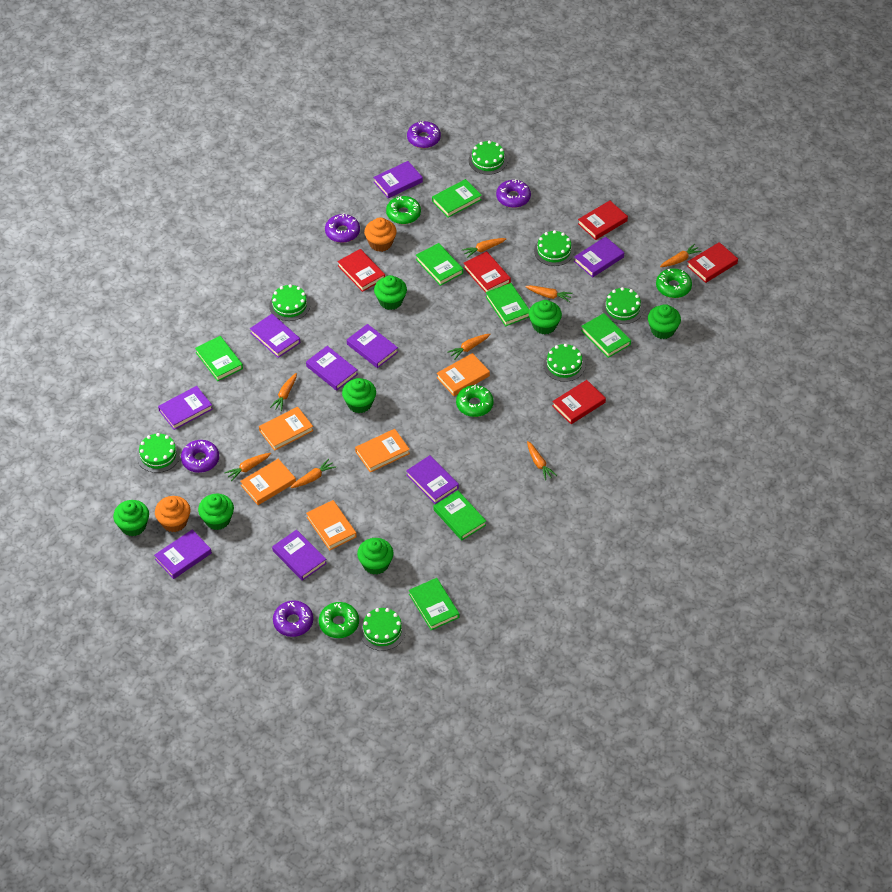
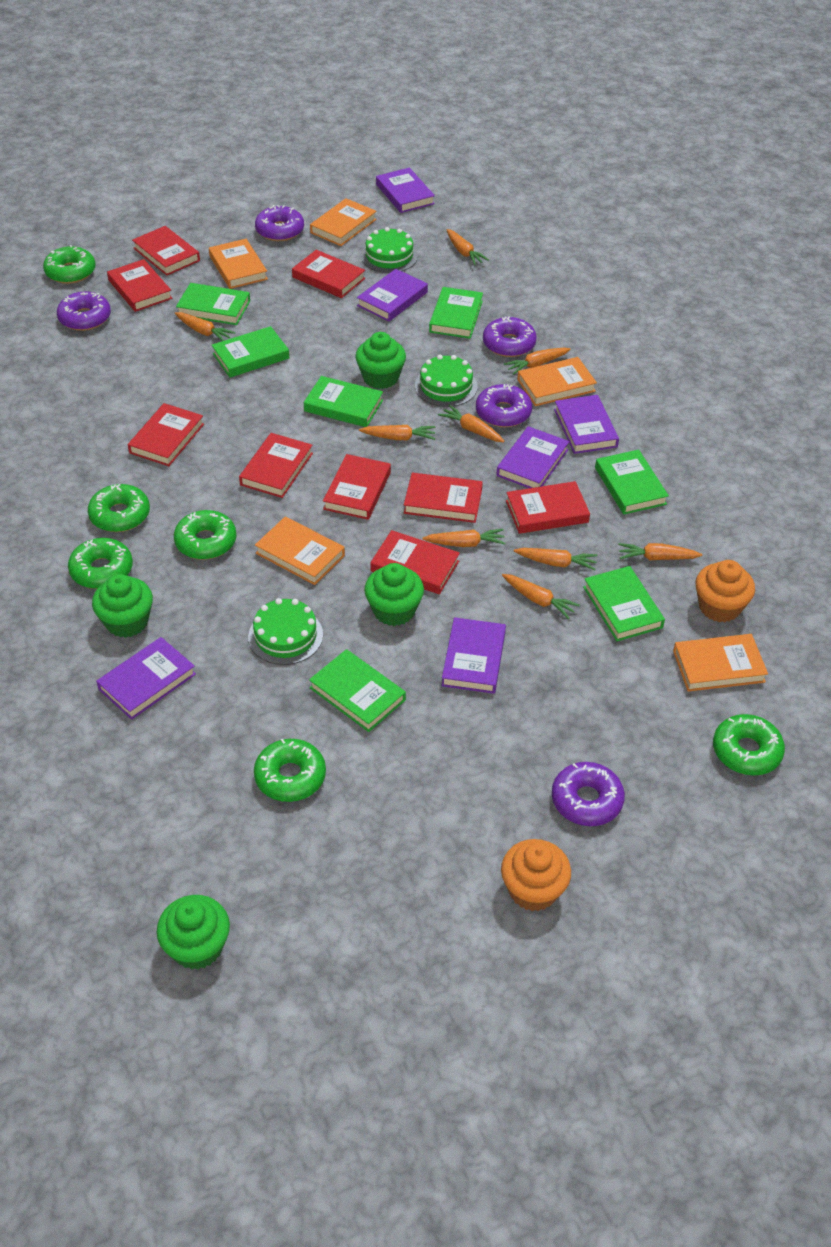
green cake: [137,433,180,473] [269,284,310,321] [359,608,406,651] [469,141,507,175] [534,230,574,266] [543,344,585,382] [602,287,643,324] = 7 -> [248,598,323,665] [361,227,418,273] [415,355,478,407] = 3
green cupcake: [113,500,149,537] [198,494,234,530] [342,378,376,413] [357,538,393,575] [374,275,407,310] [529,300,562,335] [648,304,681,339] = 7 -> [92,574,153,638] [157,895,230,970] [355,332,406,389] [364,563,424,626] = 4
green donut: [319,602,359,638] [386,196,421,224] [456,385,494,417] [656,268,692,298] = 4 -> [43,245,96,284] [68,538,133,589] [88,484,150,532] [174,510,237,560] [254,739,326,802] [713,714,785,775] = 6
orange carrot: [224,453,271,481] [270,373,297,411] [290,459,336,488] [447,334,490,360] [462,238,506,258] [525,285,573,302] [527,441,557,481] [660,244,702,267] = 8 -> [175,312,235,341] [359,425,436,440] [423,529,506,547] [438,405,505,442] [446,229,489,265] [502,574,580,619] [504,348,571,375] [514,548,597,570] [618,543,702,560] = 9
purple book: [154,530,212,579] [158,386,213,430] [250,314,300,358] [272,530,327,581] [306,346,358,391] [347,324,398,368] [373,161,423,198] [406,455,459,504] [574,236,624,278] = 9 -> [96,637,196,720] [357,269,428,322] [376,168,435,213] [442,617,506,694] [496,426,569,488] [554,395,619,454] = 6
red book: [337,249,385,292] [463,251,511,293] [552,380,606,424] [578,201,628,240] [687,242,738,283] = 5 -> [107,259,172,312] [128,403,204,466] [132,226,200,276] [239,433,313,498] [292,250,365,298] [323,454,391,520] [370,530,460,594] [404,473,483,523] [506,481,590,534] = 9

